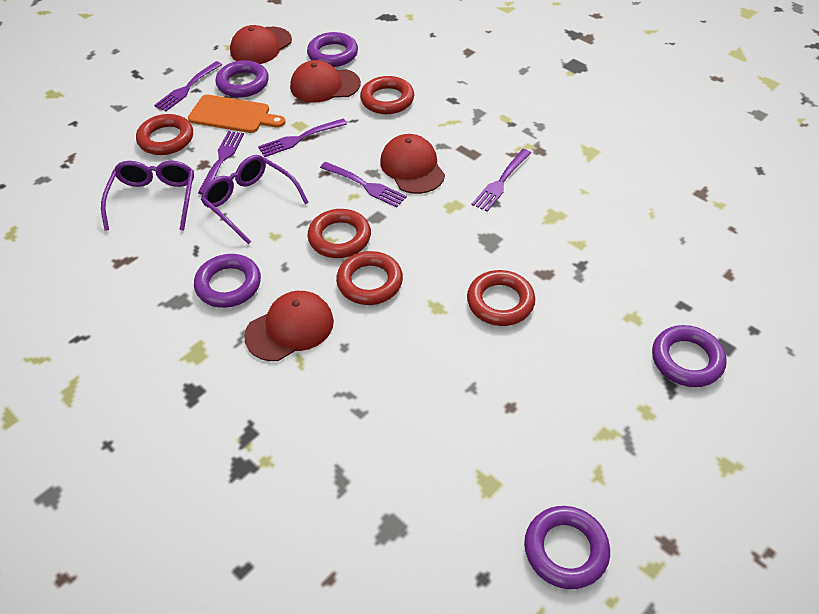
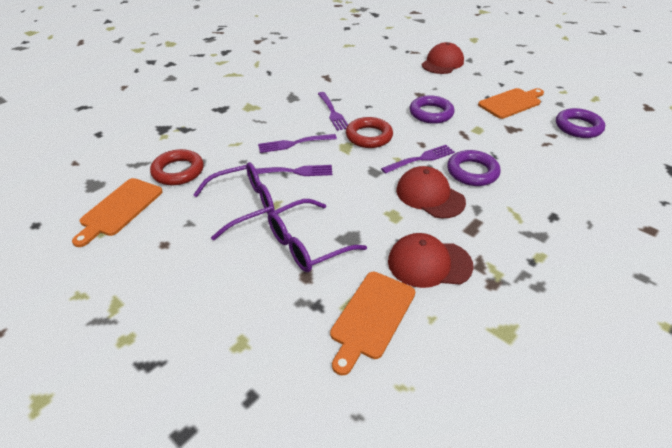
orange cutting board: [188,95,286,133] = 1 -> [72,178,163,247] [330,272,415,375] [478,88,544,119] = 3
purple fork: [154,61,222,111] [198,131,244,195] [258,119,347,157] [320,162,407,208] [472,149,531,211] = 5 -> [247,165,332,176] [258,134,337,153] [318,92,348,131] [381,145,455,174] = 4
purple ring: [194,254,261,308] [215,60,269,98] [307,32,358,67] [524,506,610,589] [652,325,727,387] = 5 -> [410,95,454,124] [447,150,501,186] [556,108,605,138] = 3
red cap: [230,25,292,64] [244,291,334,361] [290,60,361,103] [380,134,445,194] = 4 -> [388,233,473,288] [396,166,466,219] [421,42,464,74] = 3
red ring: [136,114,193,155] [307,209,371,258] [336,251,403,305] [360,76,414,114] [467,270,535,326] = 5 -> [150,149,204,185] [346,117,393,148] = 2

